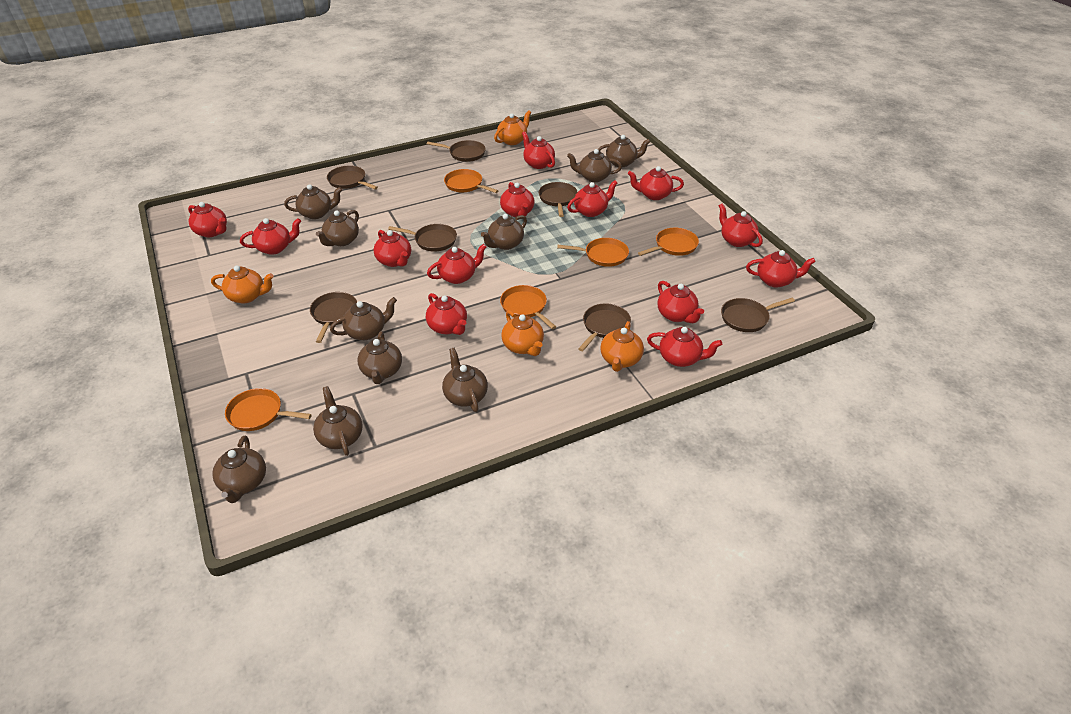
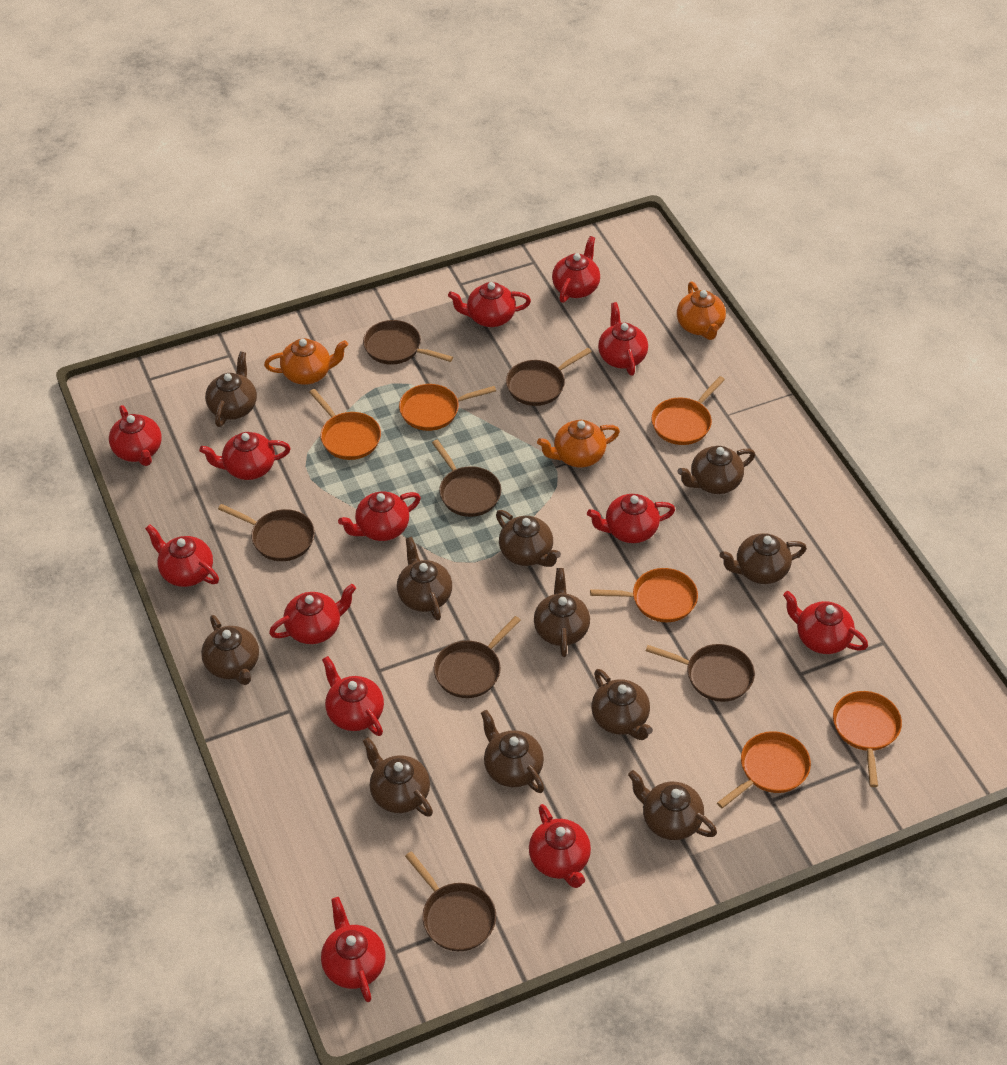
brown teapot: [212,436,266,503] [284,184,342,219] [313,386,363,456] [316,210,359,246] [330,297,397,340] [358,331,402,384] [442,348,488,412] [481,214,527,250] [567,149,622,182] [598,135,650,167] = 10 -> [201,615,259,685] [205,352,257,427] [363,737,433,817] [397,537,452,620] [481,710,544,793] [496,510,561,567] [534,568,590,657] [592,669,653,740] [628,770,717,840] [678,446,755,494] [719,533,807,584] = 11
orange pan: [225,388,312,431] [444,169,498,193] [500,285,556,329] [557,238,629,267] [638,228,699,256] = 5 -> [309,389,381,460] [399,384,496,431] [590,568,698,622] [652,376,725,445] [717,731,811,808] [833,691,902,787] = 6
orange teapot: [211,265,274,303] [494,110,531,145] [501,310,544,356] [600,321,644,372] = 4 -> [264,338,348,385] [537,420,620,467] [677,281,726,340] = 3

